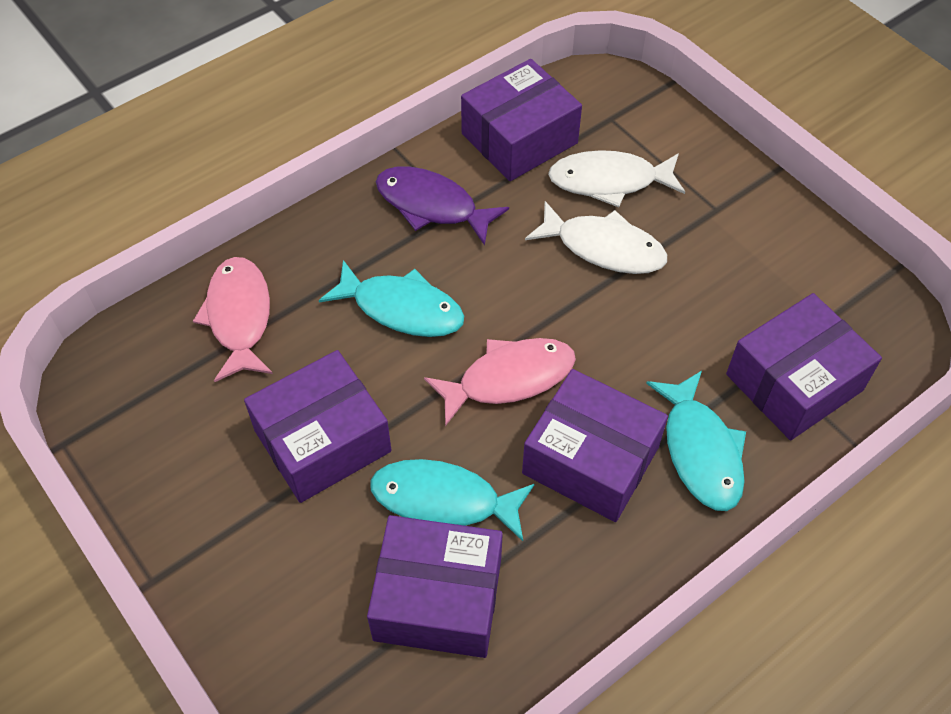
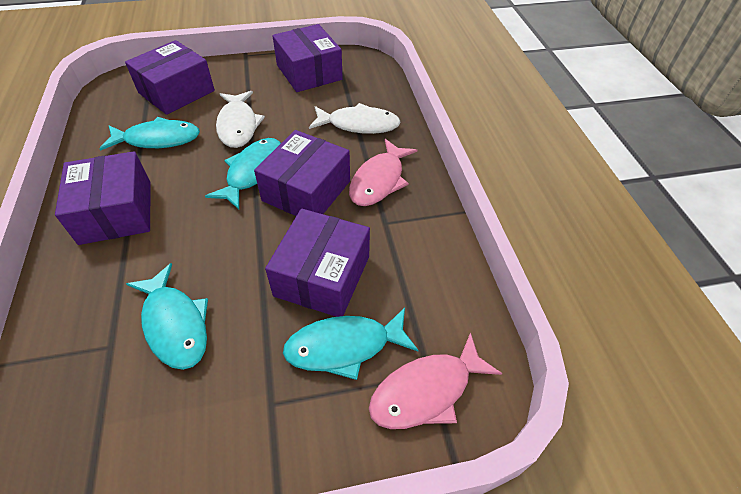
purple fish: [376,166,509,246] = 1 -> none = 0
turquoise fish: [319,260,464,337] [370,459,534,541] [646,371,746,511] = 3 -> [99,117,200,151] [126,263,208,370] [205,138,281,209] [283,308,418,380] = 4

